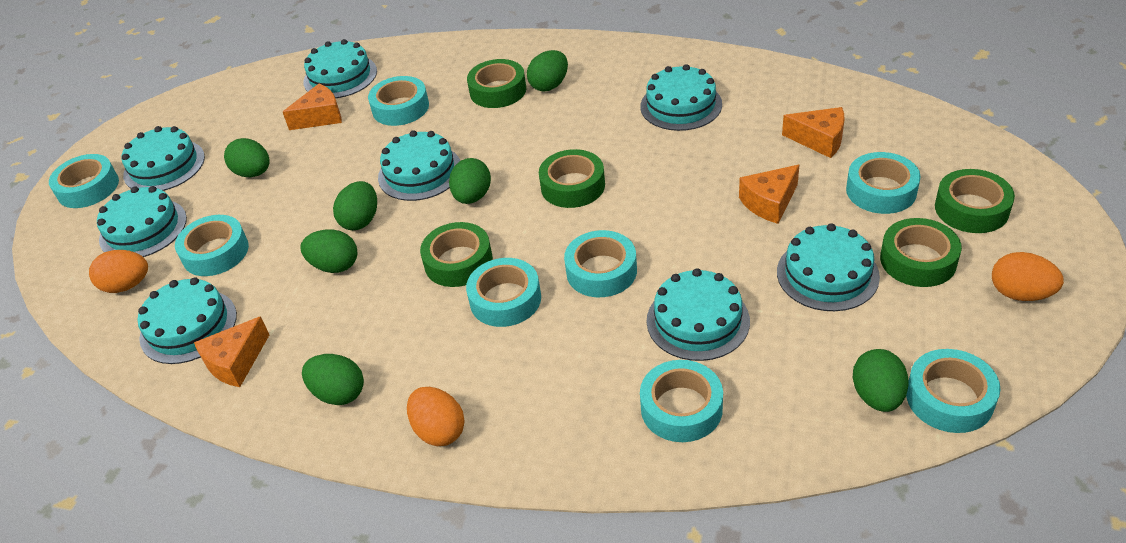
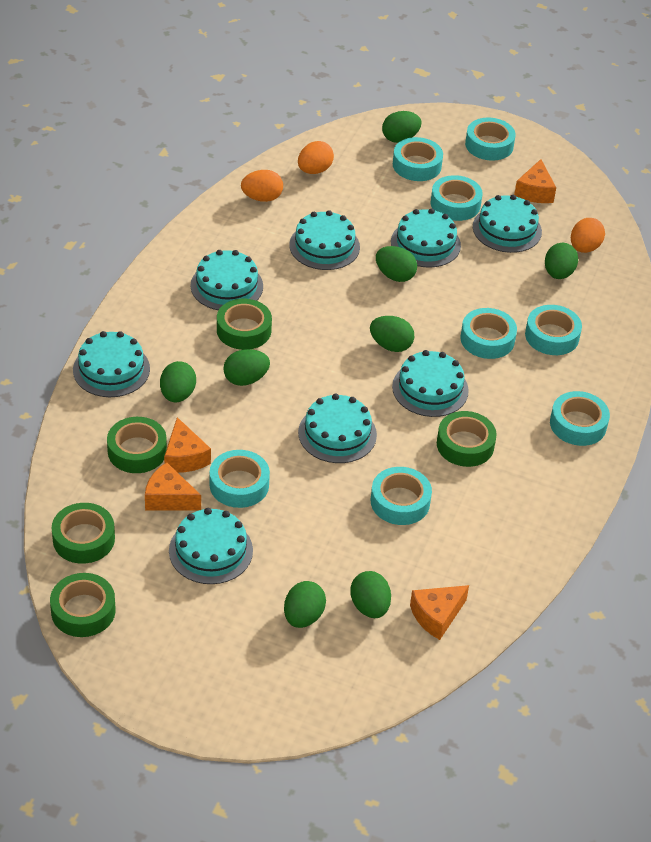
green egg: [224,138,270,177] [300,229,357,273] [302,354,364,405] [333,181,377,230] [449,158,491,204] [527,50,568,92] [853,349,909,412] = 7 -> [160,361,196,402] [223,349,270,386] [284,581,326,628] [350,571,391,618] [370,316,414,352] [376,246,417,282] [382,111,422,143] [545,243,578,279] = 8

